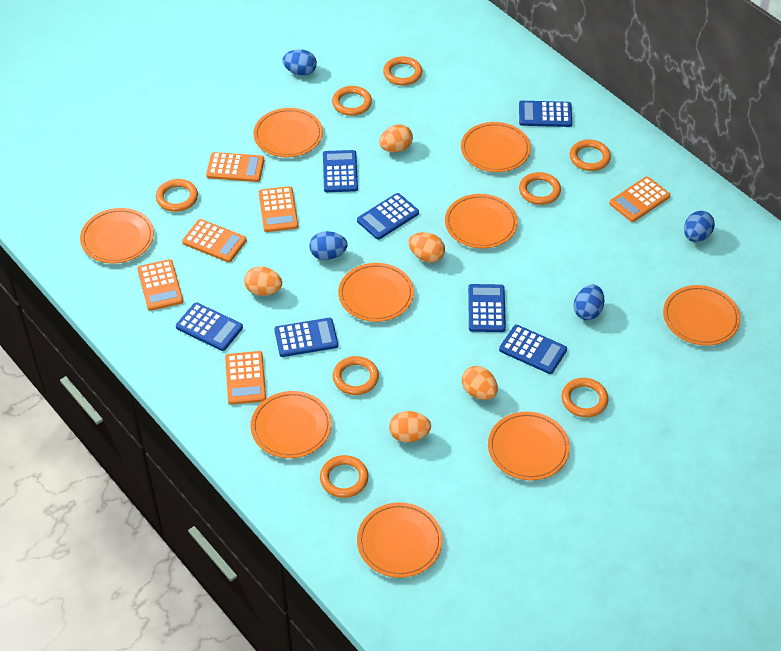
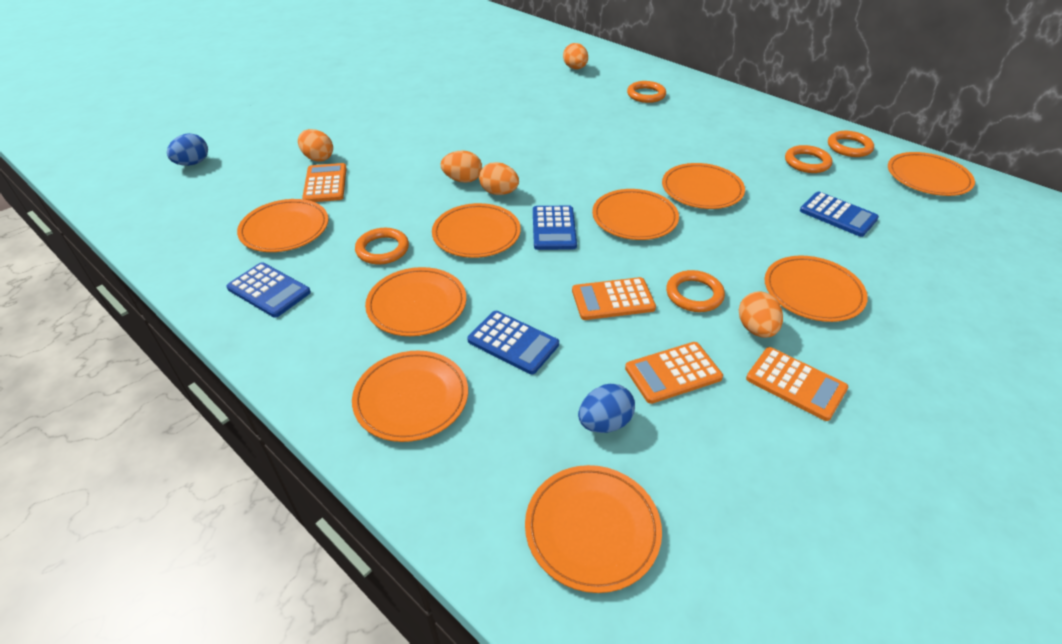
blue calculator: [176,303,243,351] [274,318,338,357] [323,150,358,192] [357,193,419,240] [468,284,506,332] [499,325,567,374] [519,101,572,127] = 7 -> [226,262,311,318] [467,311,559,374] [533,206,577,250] [800,192,879,237] = 4
blue egg: [282,49,317,76] [309,231,348,260] [573,285,604,320] [684,211,715,242] = 4 -> [167,133,208,166] [578,384,635,433] = 2
orange calculator: [137,259,183,311] [182,219,247,262] [206,152,264,182] [225,351,266,405] [259,186,298,232] [609,177,670,222] = 6 -> [302,163,347,202] [572,277,656,320] [625,342,723,404] [746,347,848,421] = 4
orange ring: [156,179,198,212] [320,455,368,498] [332,86,372,116] [333,356,379,395] [383,56,422,85] [519,172,561,205] [561,378,608,417] [570,140,611,171] = 8 -> [355,228,409,265] [627,81,666,103] [666,270,725,312] [785,145,832,173] [828,131,874,157] = 5

